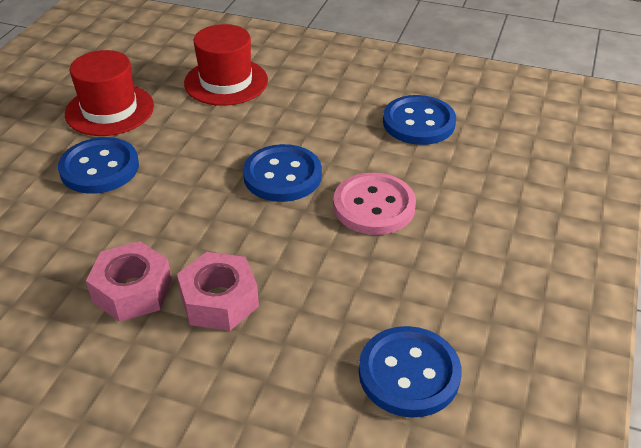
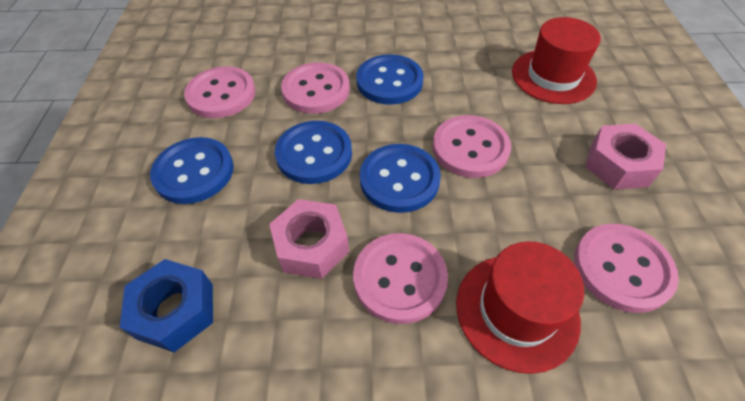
blue nut: none = 0 -> [120,259,213,352] = 1
pink button: [333,173,416,235] = 1 -> [184,66,255,118] [281,62,350,114] [353,233,448,324] [433,115,511,178] [574,224,679,313] = 5

